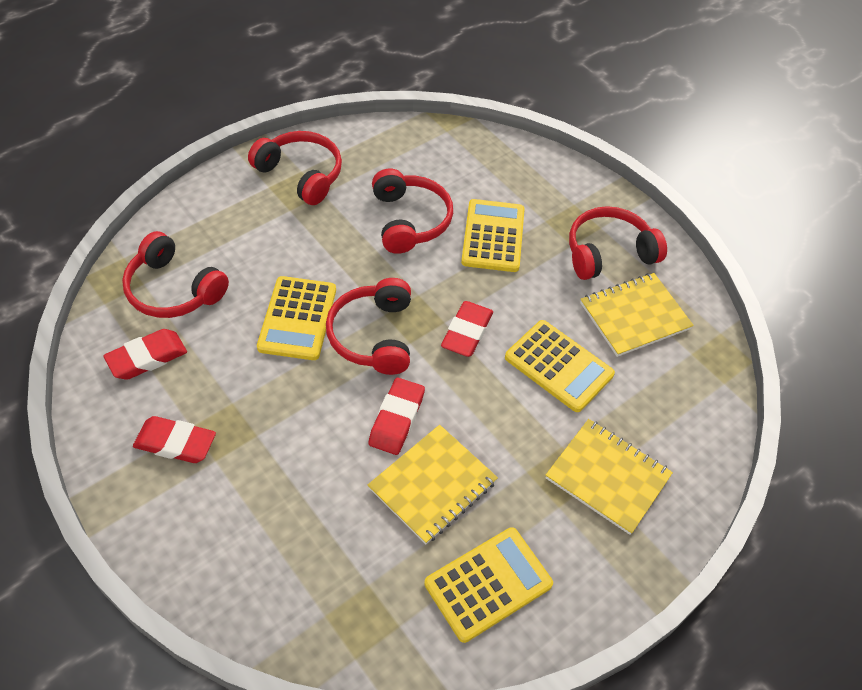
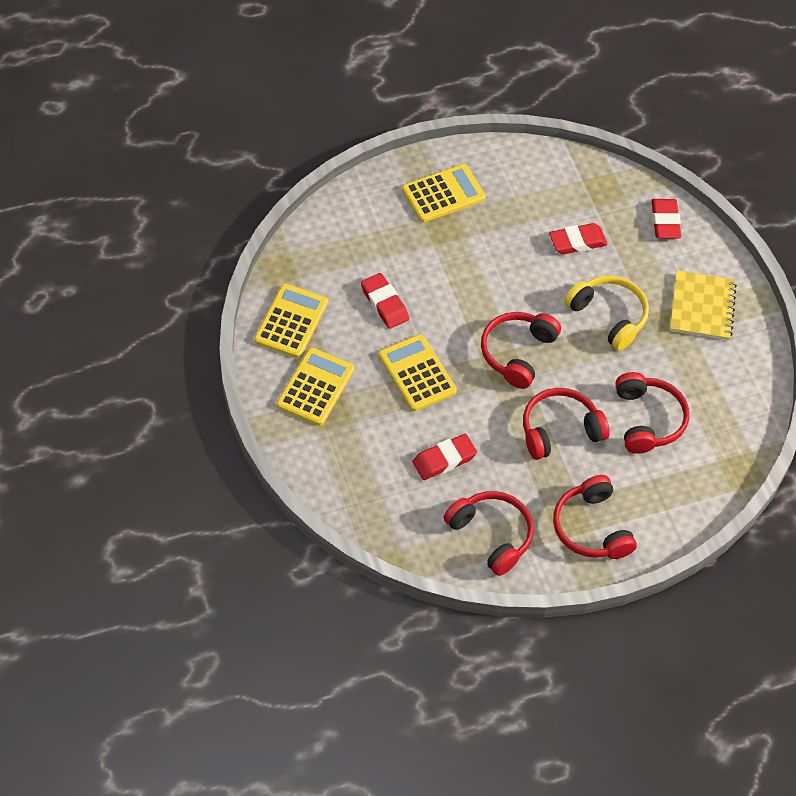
yellow headphones: none = 0 -> [565,275,649,350] = 1
yellow notebook: [368,425,498,544] [545,419,673,535] [580,273,694,357] = 3 -> [670,270,737,340] = 1

